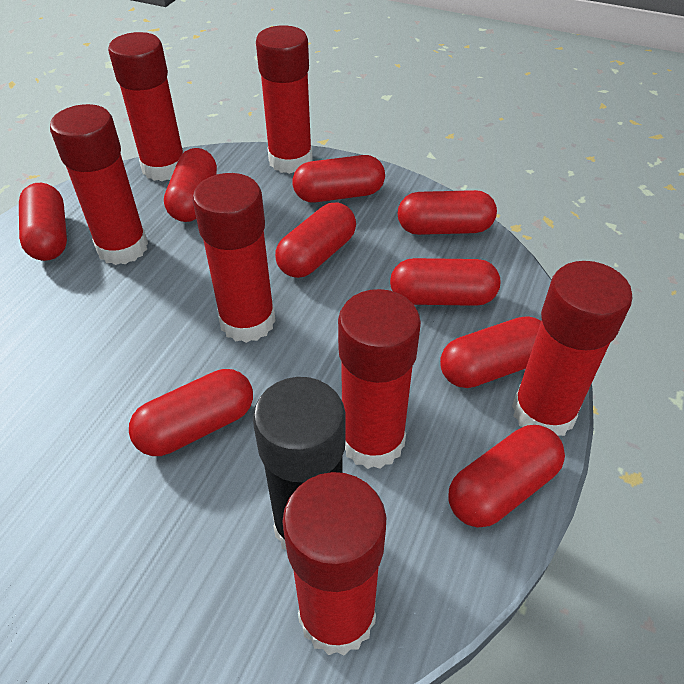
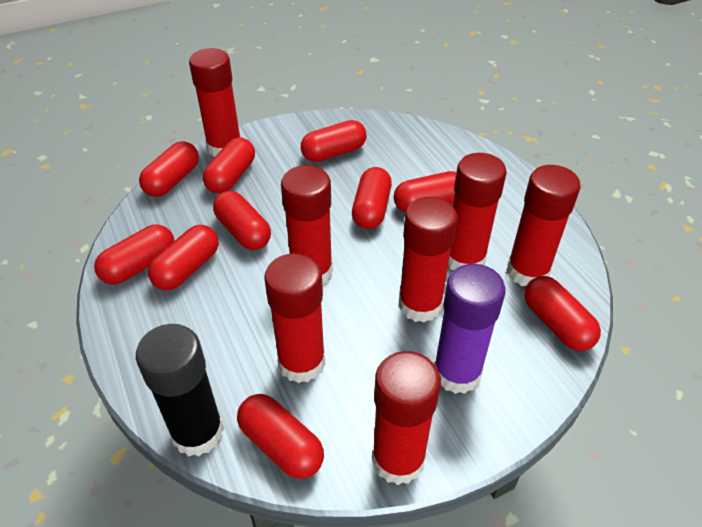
purple glue stick: none = 0 -> [434,264,506,394] = 1
red capsule: [19,183,67,261] [129,369,253,456] [164,148,217,222] [275,203,356,278] [293,155,385,203] [390,258,500,306] [398,190,497,235] [440,317,541,388] [448,425,565,528] = 9 -> [94,224,174,285] [139,141,199,197] [148,225,219,290] [203,137,255,194] [213,191,271,250] [237,394,324,479] [301,120,367,162] [352,167,392,229] [394,171,456,212] [524,276,601,351] = 10

